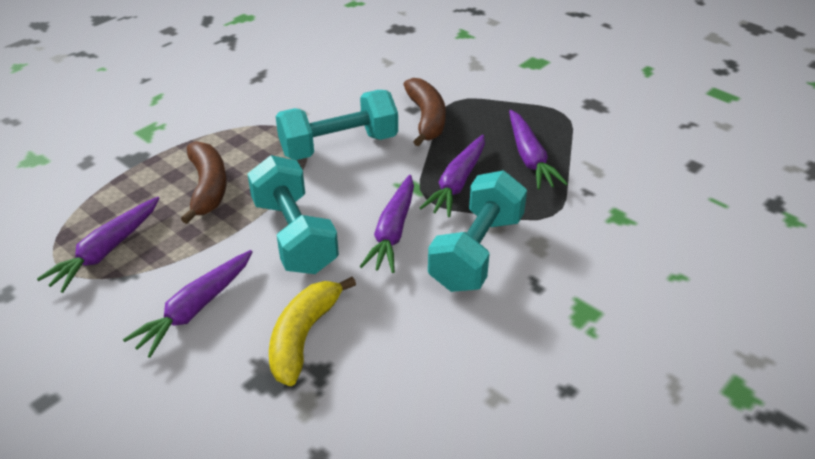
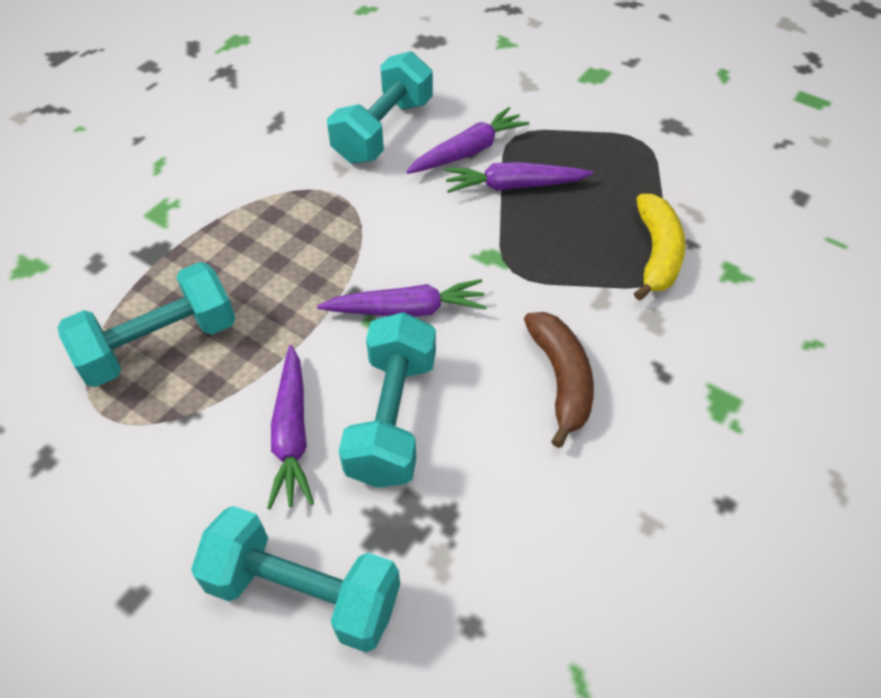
brown banana: [181,141,227,224] [403,78,446,146] = 2 -> [524,312,594,448] = 1
purple carrot: [37,197,160,293] [123,250,253,358] [359,175,414,273] [419,135,485,217] [509,110,568,190] = 5 -> [267,345,314,509] [317,279,487,317] [406,107,529,174] [445,162,593,193] = 4
turquoise dumbbell: [247,155,339,274] [276,90,398,160] [428,170,527,292] = 3 -> [58,262,236,387] [191,506,400,652] [327,51,433,164] [339,312,436,488] = 4

